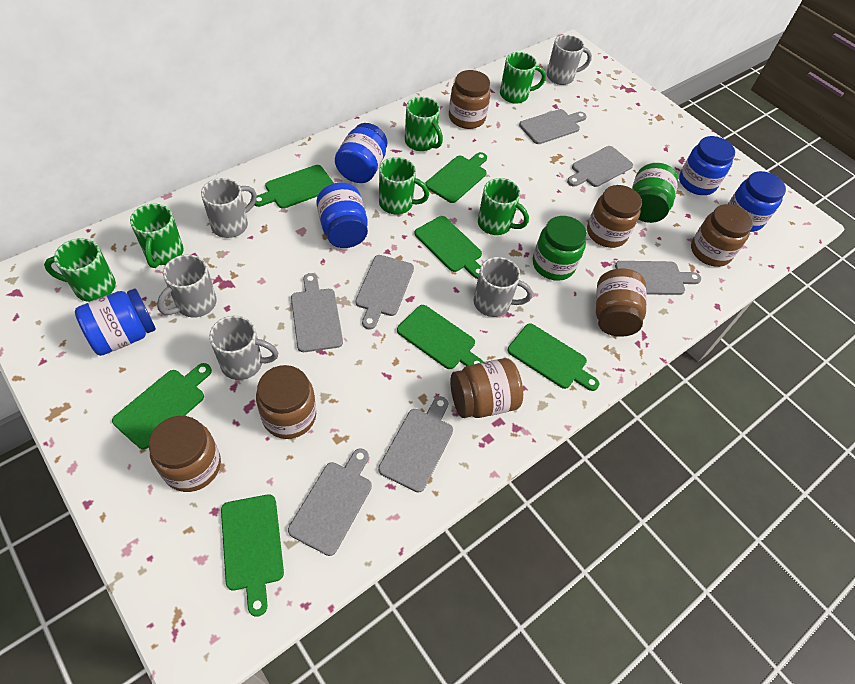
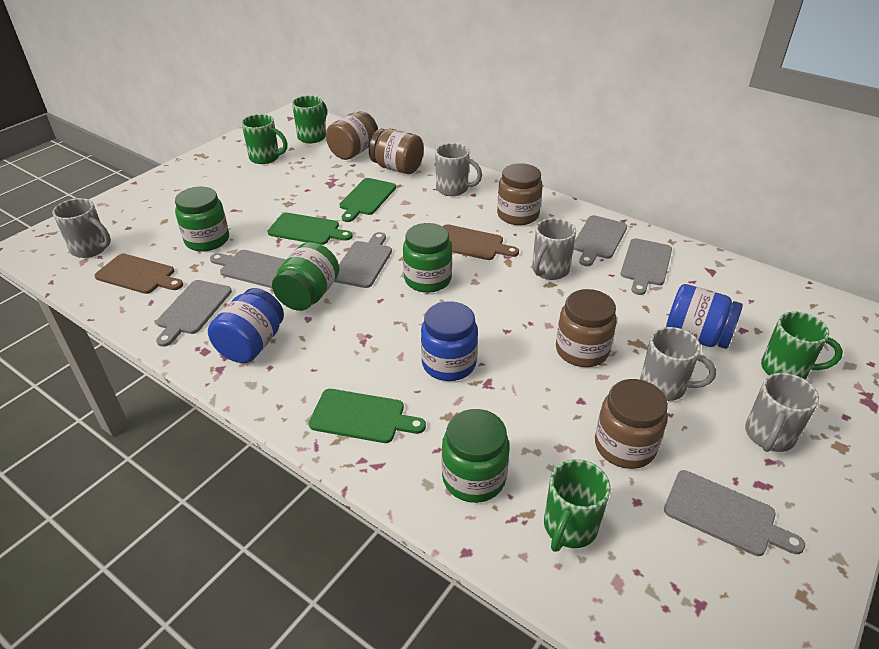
blue jar: [75,288,156,356] [316,183,368,248] [335,123,387,183] [679,136,735,195] [728,171,786,232] = 5 -> [208,288,284,363] [421,301,478,381] [666,284,743,349] = 3
brown cutting board: none = 0 -> [94,254,183,294] [443,224,519,260] = 2
brown jar: [149,416,221,492] [256,365,316,439] [449,70,491,129] [450,358,523,418] [587,185,642,248] [596,268,646,337] [691,204,753,267] = 7 -> [326,111,378,160] [369,129,424,174] [497,163,543,225] [556,289,617,367] [595,379,668,469] = 5
green cutting board: [112,363,212,449] [221,494,284,617] [254,165,334,209] [397,305,484,369] [414,216,482,279] [425,152,487,203] [508,323,600,391] = 7 -> [268,213,353,245] [309,389,426,443] [339,178,396,222] = 3
green jar: [533,216,587,281] [632,163,678,223] = 2 -> [175,187,229,252] [272,242,339,311] [403,223,452,293] [442,409,510,503] = 4
green mug: [44,238,116,302] [130,204,184,268] [379,157,429,214] [405,97,443,151] [478,178,529,235] [500,52,546,104] = 6 -> [242,114,288,164] [292,95,327,143] [544,459,611,552] [761,312,843,380] = 4
grey cutting board: [288,448,372,556] [291,273,343,352] [355,255,414,329] [378,396,453,493] [519,109,587,144] [567,146,633,187] [615,261,701,295] = 7 -> [156,280,232,347] [210,250,286,288] [334,232,392,288] [573,215,627,266] [620,238,672,295] [664,470,805,556] = 6

